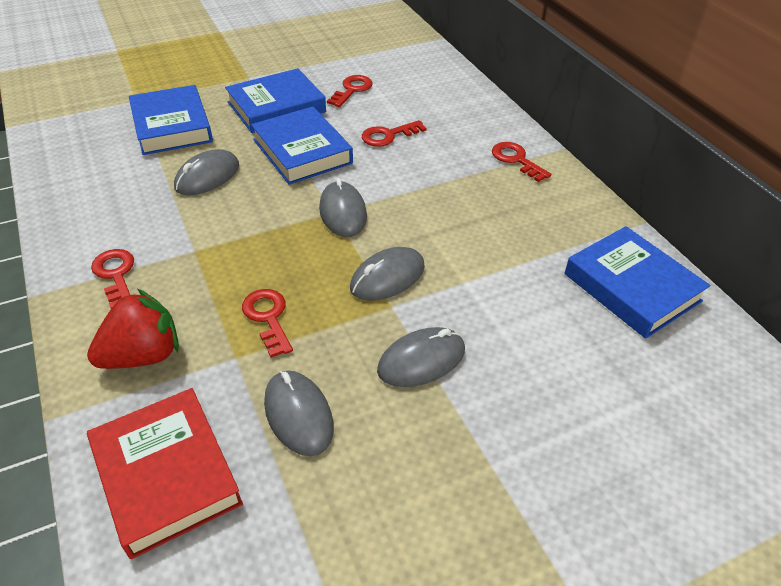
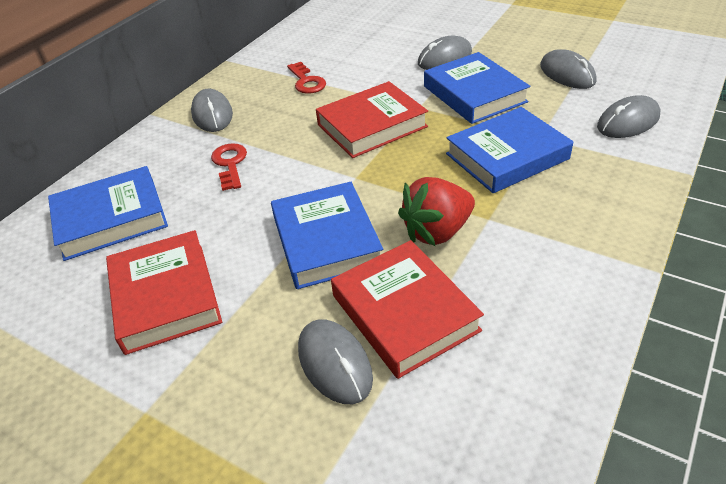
red book: [87,388,243,559] = 1 -> [106,230,222,355] [316,81,428,158] [331,240,484,379] = 3
red key: [91,249,134,309] [242,289,293,358] [327,75,373,107] [362,120,427,147] [492,142,551,182] = 5 -> [211,143,247,191] [287,62,326,94] = 2

